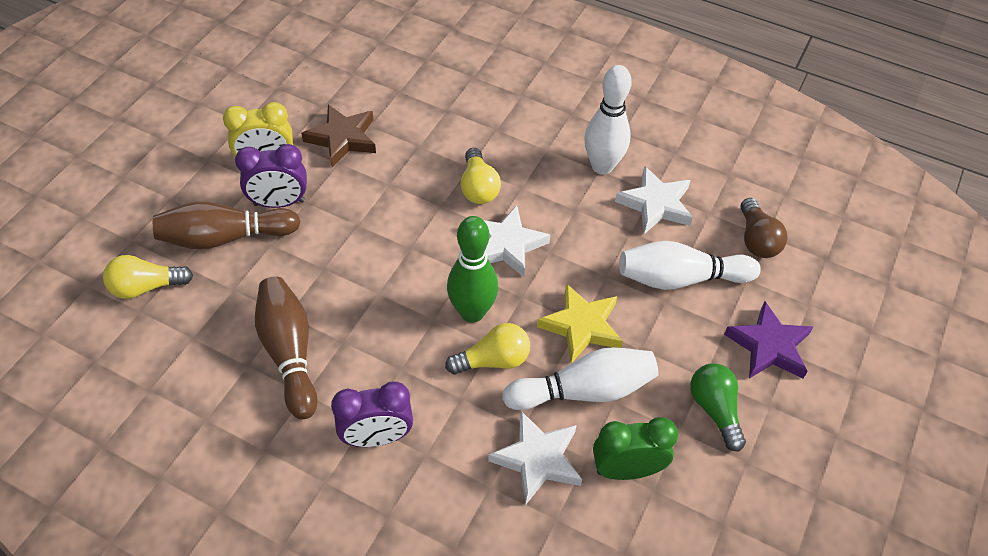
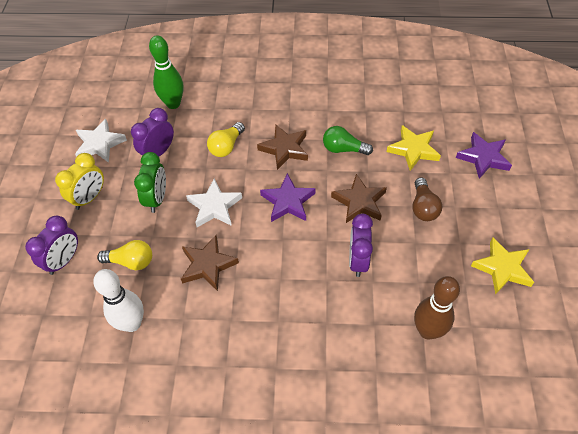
brown bowling pin: [153,201,300,250] [255,276,318,420] = 2 -> [414,276,460,340] = 1
brown star: [301,104,376,167] = 1 -> [181,235,239,291] [257,125,308,170] [331,174,387,223] = 3
purple clock: [235,144,307,208] [331,381,413,447] = 2 -> [25,216,78,275] [131,108,174,157] [349,214,373,277] = 3
purple star: [724,301,813,379] = 1 -> [260,173,316,222] [456,132,512,179] = 2
white bowling pin: [502,347,658,410] [585,65,632,175] [619,241,761,290] = 3 -> [93,269,144,332] = 1
white star: [483,205,550,277] [488,411,582,505] [615,166,693,234] = 3 -> [75,119,127,163] [186,179,242,227] = 2
yellow light bulb: [103,255,193,299] [445,323,530,375] [460,148,501,204] = 3 -> [97,240,152,270] [207,122,245,157] = 2
yellow star: [537,283,623,364] = 1 -> [387,125,441,171] [471,237,534,295] = 2

